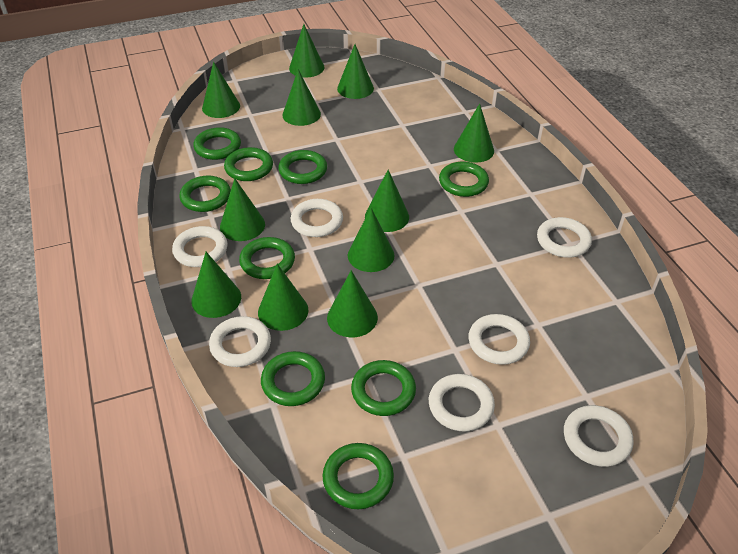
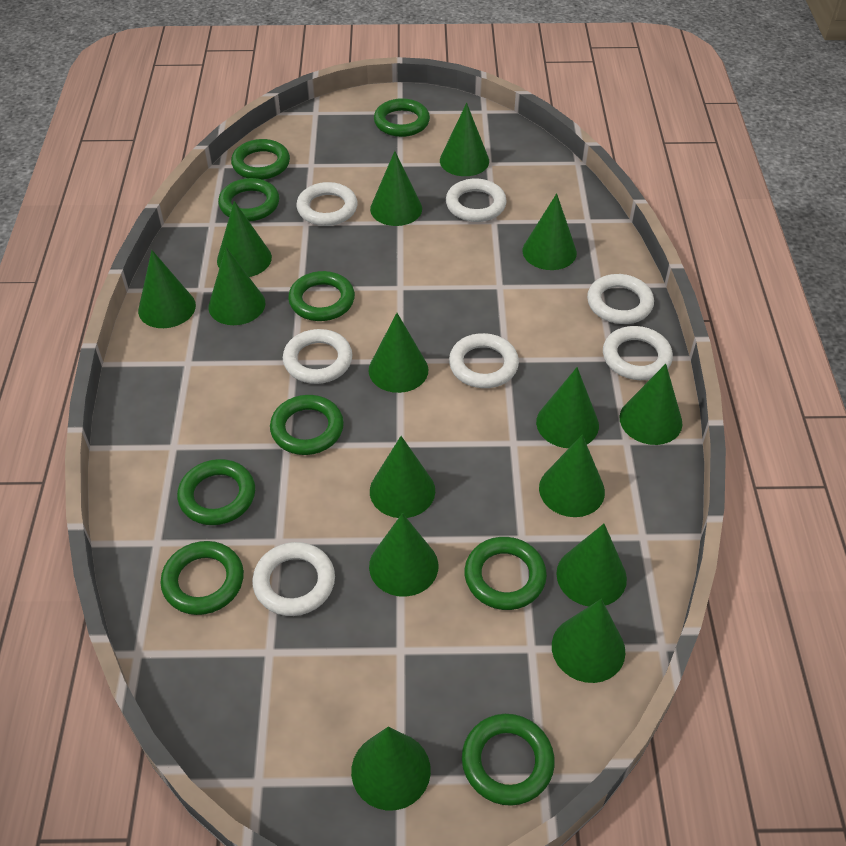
green cone: [191,252,241,318] [202,62,240,118] [220,178,265,241] [258,264,308,331] [283,69,321,126] [289,24,324,78] [327,270,378,337] [337,44,374,99] [348,208,395,272] [365,170,409,232] [454,104,494,163] = 11 -> [138,250,196,328] [208,247,265,325] [217,201,272,277] [351,727,431,811] [369,313,428,393] [369,513,438,597] [370,151,422,226] [370,436,435,518] [440,103,489,176] [523,193,577,270] [536,367,599,448] [539,435,605,517] [552,599,625,683] [556,524,627,606] [619,364,683,445] = 15

